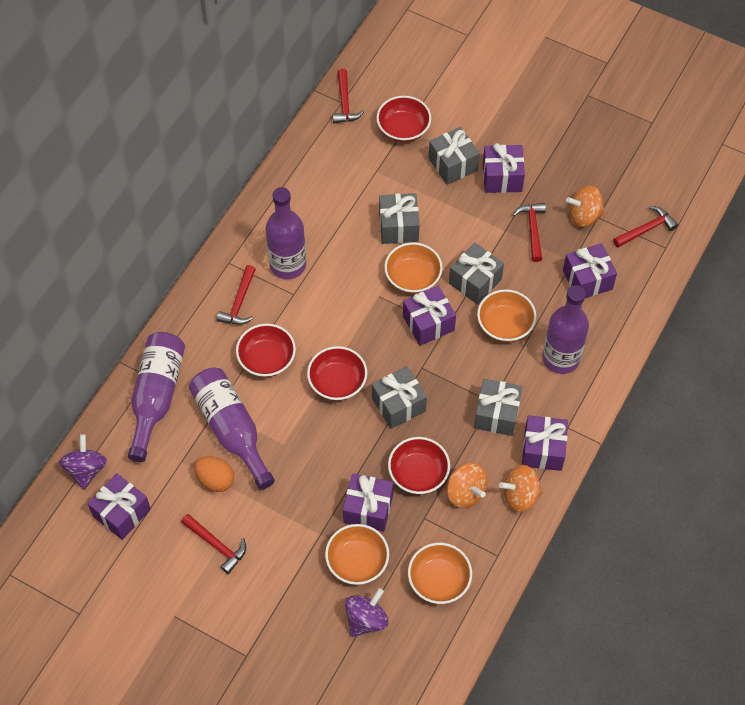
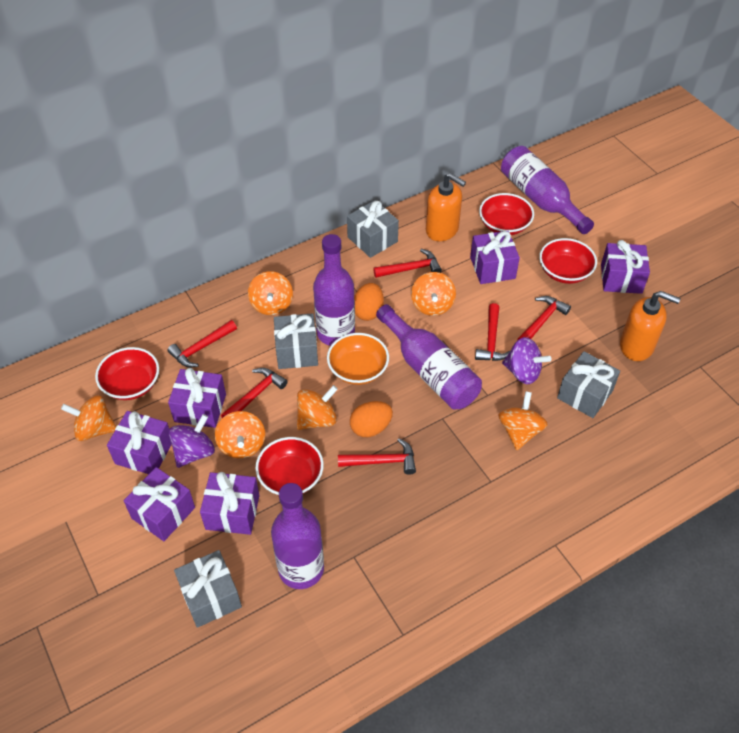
grey gift: [372,366,427,429] [379,193,420,244] [429,127,480,185] [449,243,504,304] [474,379,522,436] = 5 -> [174,550,242,628] [274,313,318,369] [347,200,399,258] [557,351,620,418] = 4
orange bowl: [325,524,389,585] [384,242,443,293] [408,543,472,604] [477,289,536,342] = 4 -> [327,333,389,385] = 1
orange egg: [194,456,234,492] = 1 -> [350,401,393,437] [354,283,384,321] = 2
orange soap dispenser: none = 0 -> [426,173,466,241] [620,291,681,361] = 2
orange spinning top: [447,463,487,508] [499,465,543,512] [566,186,605,227] = 3 -> [61,395,116,441] [215,411,265,459] [248,271,293,315] [297,385,338,430] [411,272,456,316] [498,391,548,450] = 6
red hammer: [181,514,246,574] [217,265,256,325] [333,69,365,123] [513,203,546,262] [613,206,678,248] = 5 -> [167,320,237,367] [221,368,288,418] [338,438,416,475] [373,249,442,278] [475,303,510,361] [517,296,571,340] = 6

